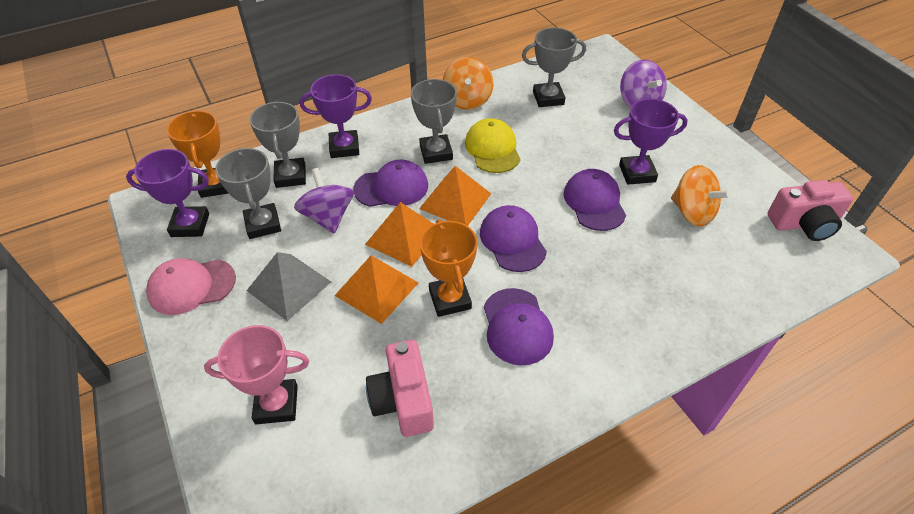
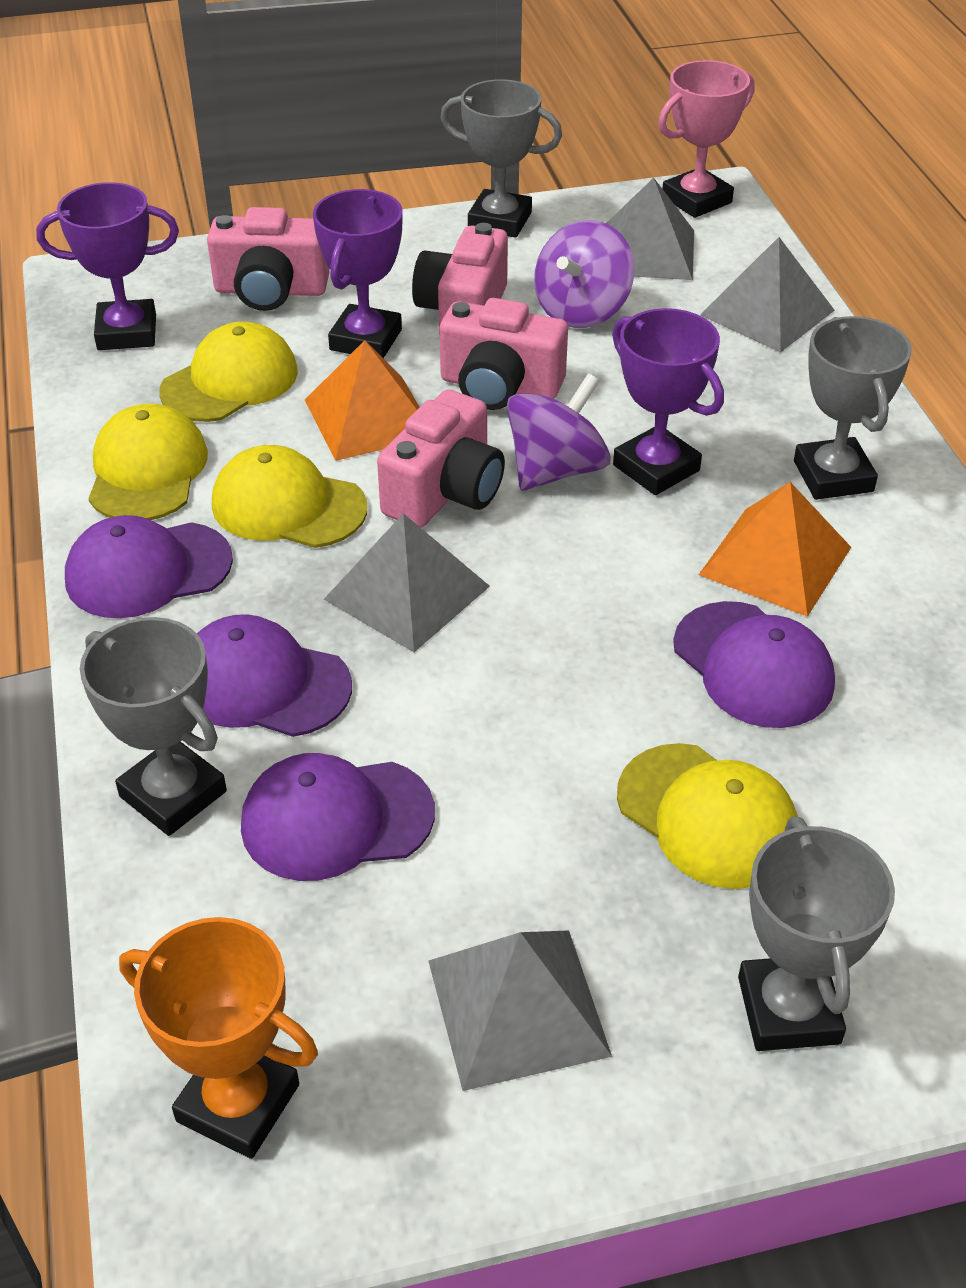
grey pyramid: [246,252,331,321] = 1 -> [324,513,490,652] [428,930,612,1091] [606,178,694,280] [700,237,835,353] = 4
orange pyramid: [335,255,418,324] [365,202,433,267] [419,166,491,226] = 3 -> [305,340,419,461] [699,482,851,617] = 2
orange spinning top: [443,57,494,110] [671,165,731,226] = 2 -> none = 0
orange trophy: [167,110,228,198] [420,219,477,317] = 2 -> [119,917,318,1159] = 1
pink camera: [366,340,434,437] [767,180,853,241] = 2 -> [207,207,330,311] [377,389,505,528] [412,223,508,335] [440,298,568,410] = 4
pink cap: [146,258,236,315] = 1 -> none = 0
yellow cap: [465,118,520,173] = 1 -> [88,404,208,520] [159,322,298,422] [212,445,367,548] [617,743,798,889] = 4

